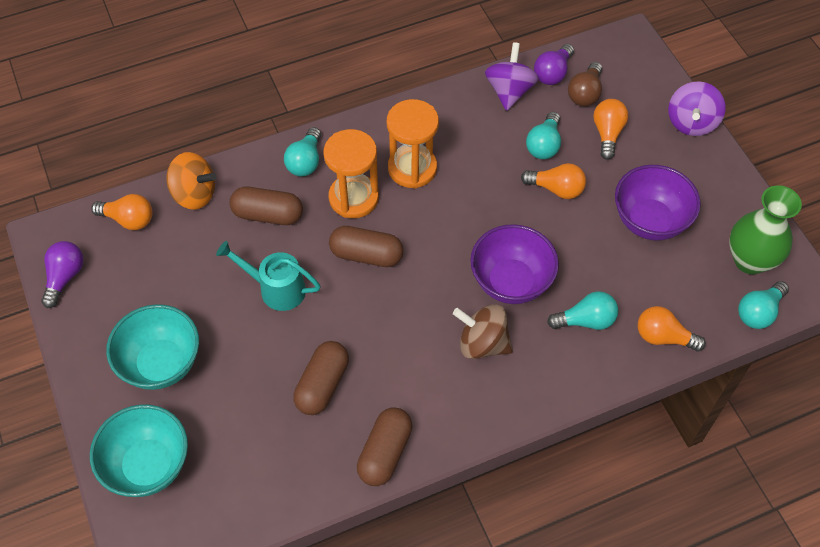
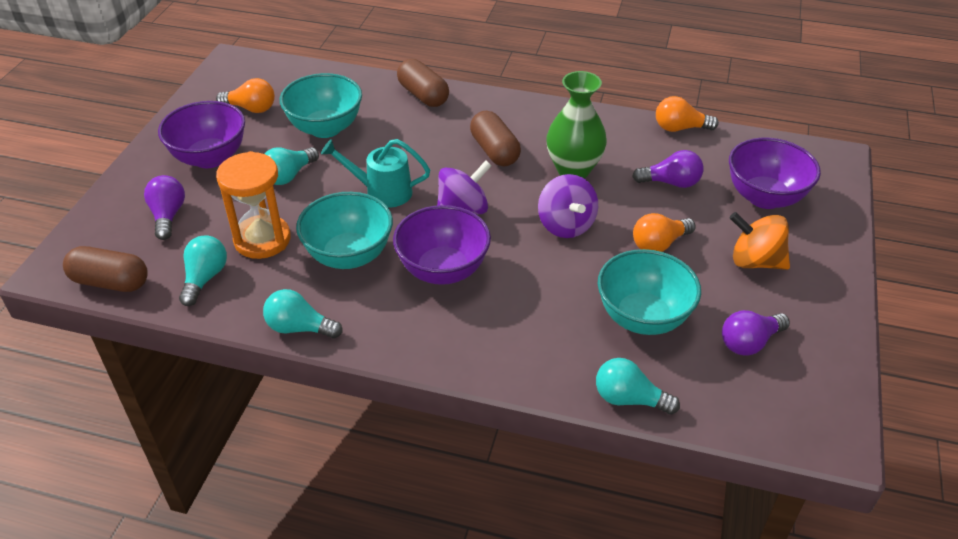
brown capsule: [230,187,303,225] [293,341,349,415] [329,226,403,267] [357,407,412,486] = 4 -> [63,246,148,292] [397,59,449,107] [470,111,521,166] = 3
brown light bulb: [568,62,602,106] = 1 -> none = 0
brown spinning top: [453,304,513,359] = 1 -> none = 0
orange hourglass: [324,129,379,218] [387,99,439,189] = 2 -> [216,151,290,259] = 1
orange light bulb: [91,194,153,230] [521,163,586,199] [593,99,628,160] [637,306,706,352] = 4 -> [216,78,275,113] [633,213,696,252] [656,96,719,132] = 3
purple bowl: [470,224,559,304] [615,165,701,241] = 2 -> [158,101,245,168] [393,205,491,285] [729,138,821,209] = 3
purple light bulb: [41,241,83,308] [534,44,574,85] = 2 -> [144,175,185,240] [632,150,703,188] [722,310,790,356] = 3
turquoise bowl: [90,404,188,497] [106,304,199,390] = 2 -> [280,73,362,138] [296,192,393,269] [598,249,701,335] = 3

